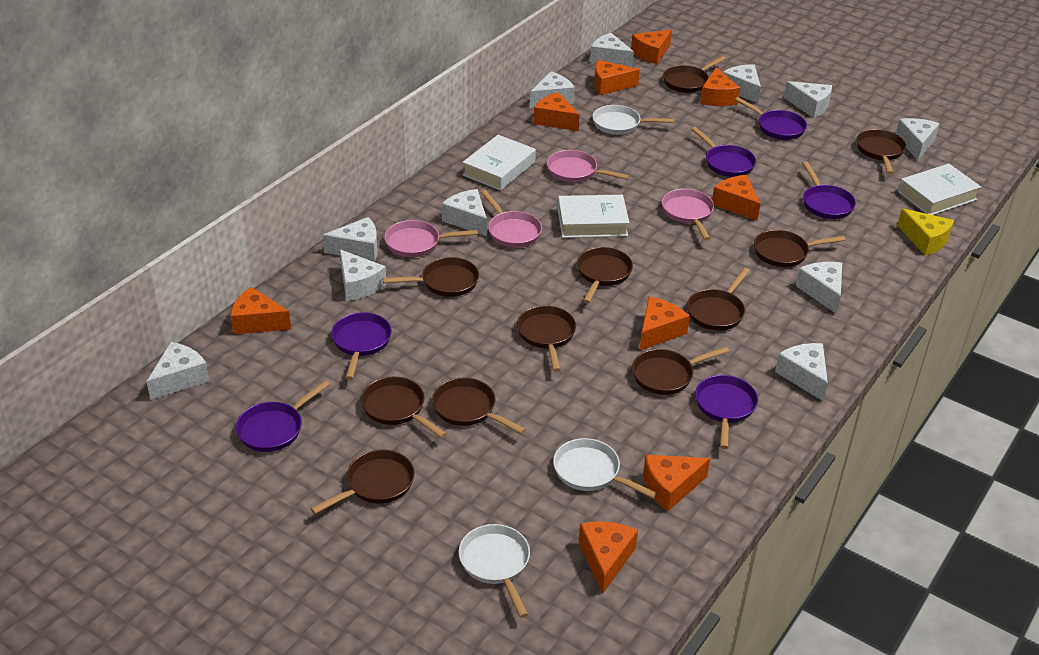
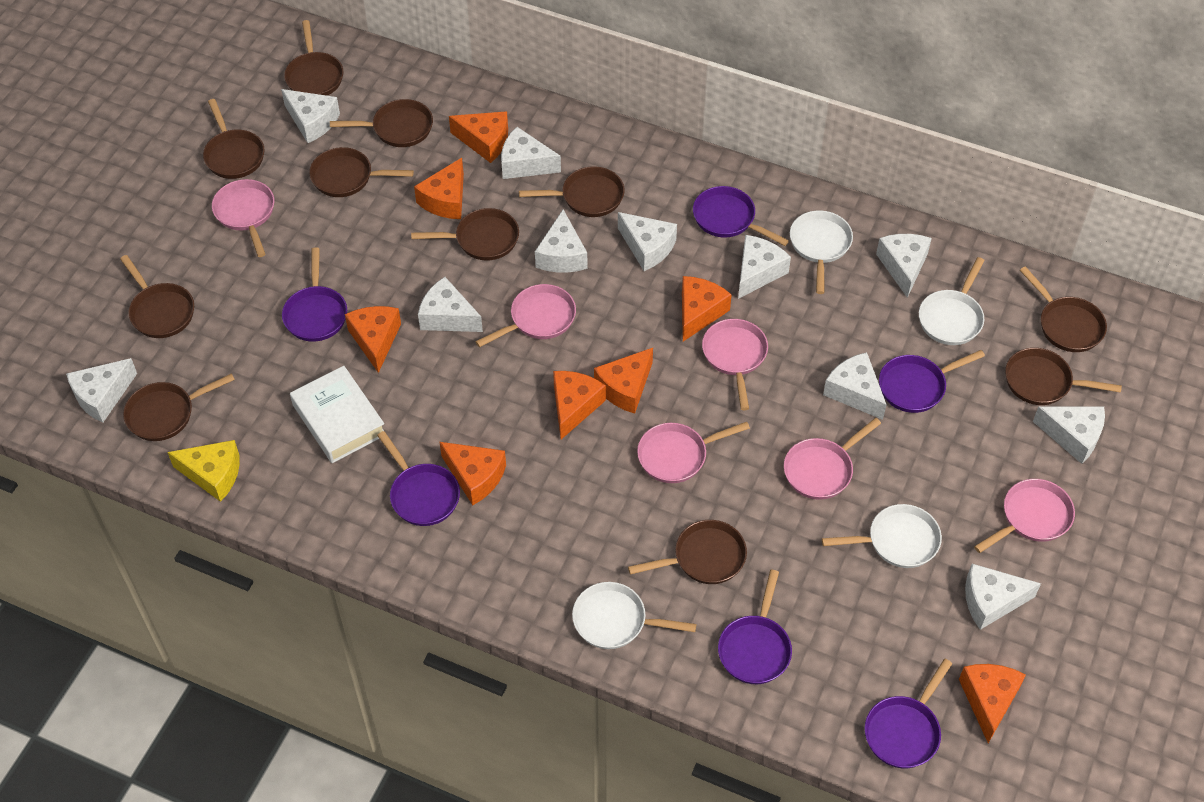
orange cheese: [230,287,291,334] [533,92,580,131] [578,521,638,594] [594,60,640,95] [631,29,672,64] [639,297,690,351] [643,455,710,511] [700,67,740,106] [712,175,760,221] = 9 -> [345,306,401,373] [414,158,464,219] [439,442,506,505] [449,111,508,163] [553,371,606,439] [594,348,653,414] [682,276,732,342] [959,664,1026,743] = 8
pink pan: [384,220,478,257] [481,190,542,248] [547,150,629,182] [662,189,714,240] = 4 -> [212,179,274,257] [475,284,576,347] [637,422,750,483] [702,319,768,410] [784,418,881,500] [974,479,1075,553] = 6
white book: [462,135,536,191] [558,195,629,238] [898,164,981,215] = 3 -> [290,366,384,463] = 1
white pan: [458,524,530,618] [553,438,657,499] [592,105,675,135] = 3 -> [572,582,696,649] [790,211,853,294] [822,504,942,568] [919,257,985,345] = 4

